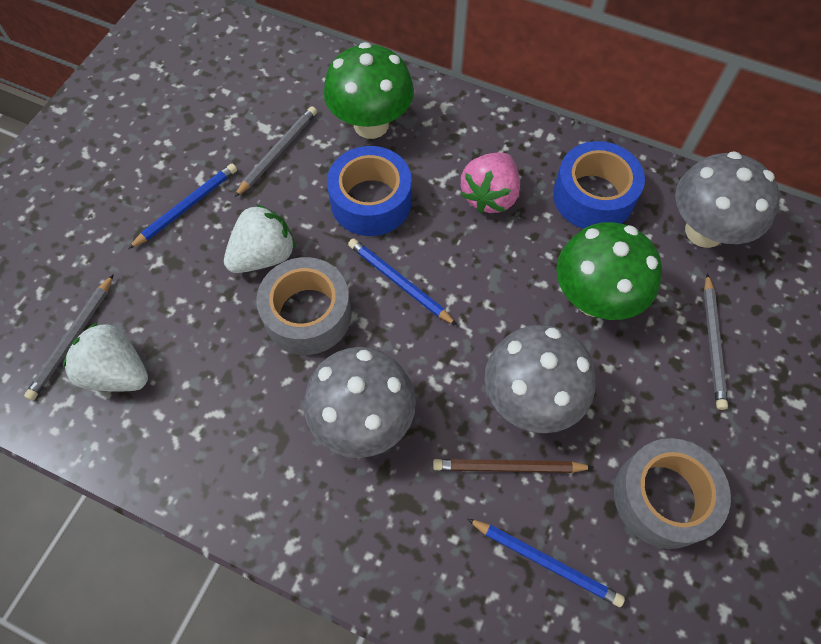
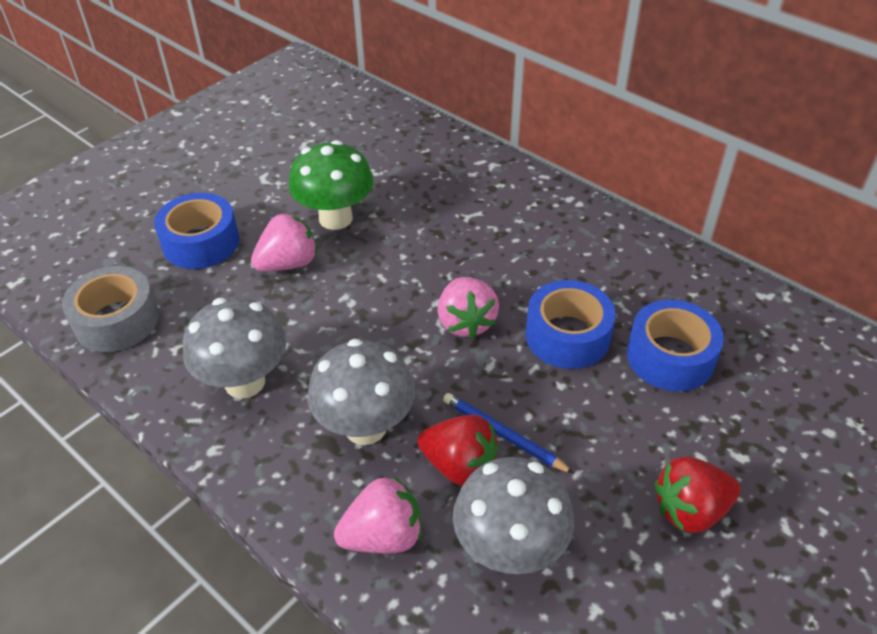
blue pencil: [128,164,237,249] [348,238,457,325] [467,519,625,607] = 3 -> [443,393,574,474] = 1
blue tape: [327,146,412,236] [553,141,645,229] = 2 -> [154,193,239,269] [526,280,616,369] [627,300,724,391] = 3
brown pencil: [433,459,594,473] = 1 -> none = 0
green mushroom: [324,42,414,139] [556,222,662,320] = 2 -> [289,140,374,230] = 1
grey pencil: [24,274,114,401] [235,106,317,197] [704,273,728,410] = 3 -> none = 0
grey tape: [256,257,352,355] [614,438,731,549] = 2 -> [62,266,159,352] = 1
pink strawberry: [461,152,520,213] = 1 -> [251,213,317,271] [334,476,422,553] [437,277,499,339] = 3
red strawberry: none = 0 -> [418,415,499,486] [655,456,741,533] = 2
white strawberry: [63,323,148,392] [224,204,295,273] = 2 -> none = 0

